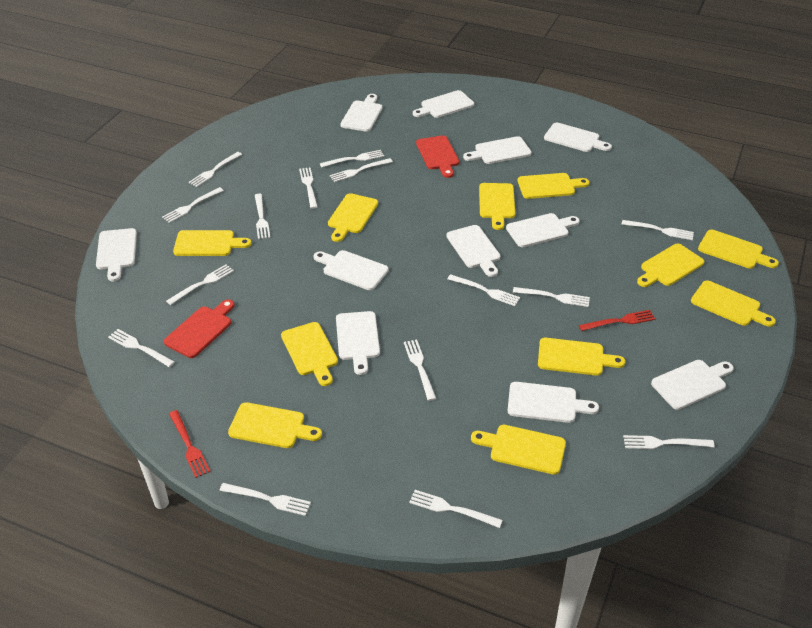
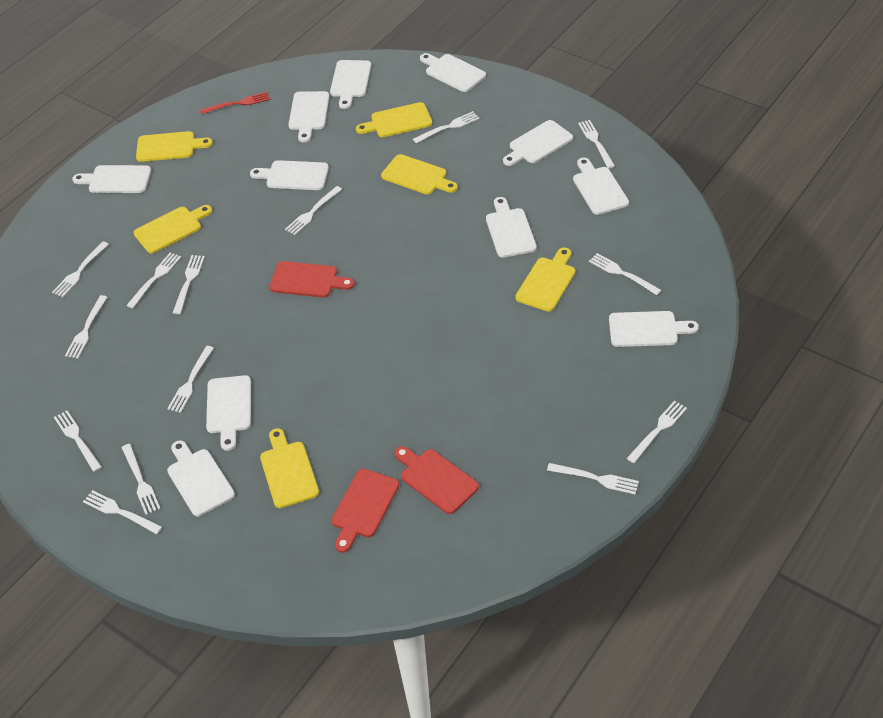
red cutting board: [164,299,235,358] [416,136,459,178] = 2 -> [269,261,355,298] [331,469,399,553] [394,446,479,514] = 3
red fork: [169,410,210,478] [579,310,656,331] = 2 -> [200,92,270,114] = 1
white fork: [108,329,174,367] [162,187,224,223] [166,264,234,305] [189,152,242,187] [219,483,311,516] [255,194,270,239] [299,167,317,209] [320,150,384,168] [330,158,393,182] [404,339,436,401] [409,490,503,528] [447,274,520,306] [513,287,590,307] [621,220,694,240] [623,435,715,449] = 15 -> [52,241,109,297] [54,410,102,472] [65,295,107,358] [83,490,162,534] [121,444,160,515] [126,253,181,308] [167,346,214,413] [173,255,205,314] [285,186,342,235] [413,111,480,143] [547,463,639,494] [578,120,615,168] [589,253,661,295] [626,400,687,463] = 14
yellow cutting board: [173,230,252,256] [228,402,322,448] [281,322,338,386] [328,193,378,242] [471,425,566,475] [479,183,515,230] [518,173,590,199] [538,338,625,376] [637,244,704,287] [691,280,776,327] [698,230,779,269] = 11 -> [134,205,212,253] [136,131,213,162] [260,428,319,508] [356,102,432,137] [381,154,458,194] [515,248,575,312] = 6

